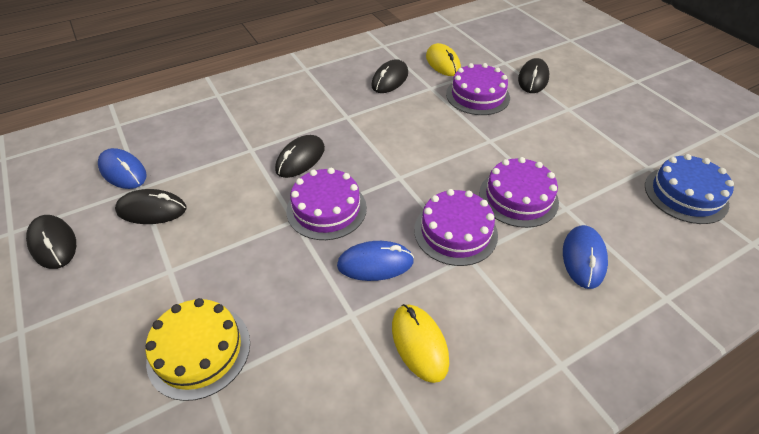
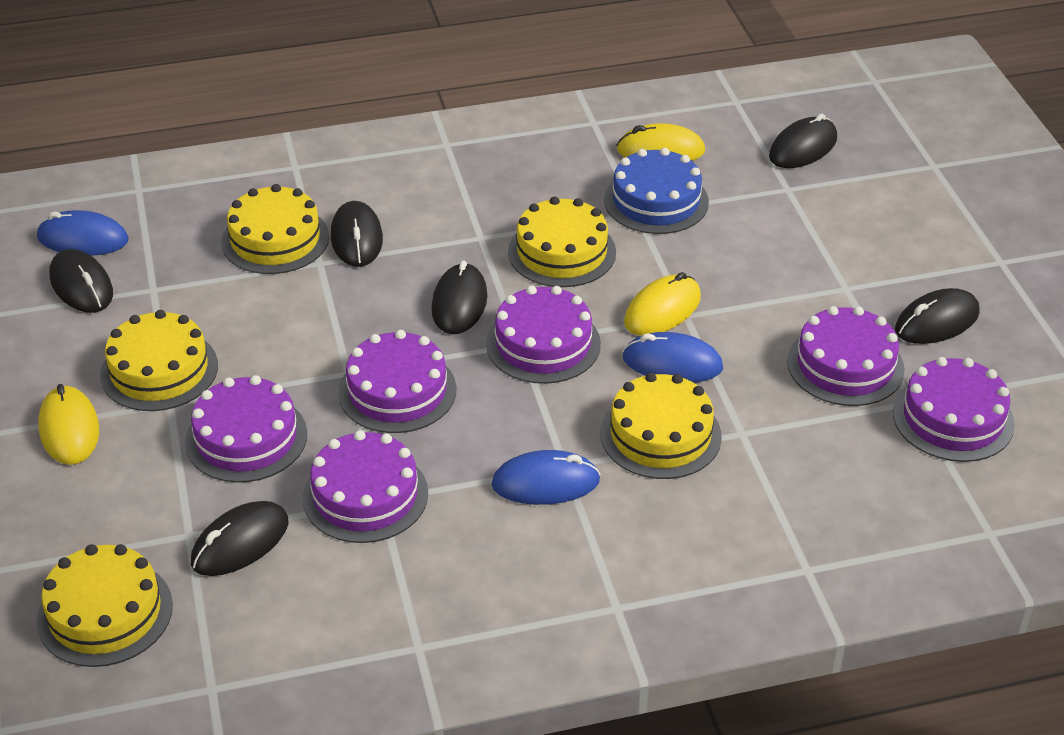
black mouse: [26,215,76,269] [115,189,187,224] [275,135,325,178] [371,59,408,93] [518,58,549,93] = 5 -> [50,249,113,313] [191,501,289,576] [331,201,383,267] [431,260,487,334] [769,114,837,168] [895,288,980,344] = 6
purple cake: [287,168,367,240] [414,189,498,266] [446,63,510,115] [479,157,559,228] = 4 -> [185,375,307,483] [303,430,428,543] [338,330,457,433] [486,286,601,384] [787,306,905,406] [893,357,1015,462] = 6
yellow cake: [145,298,250,401] = 1 -> [37,544,173,667] [100,310,218,411] [221,184,329,274] [508,196,616,287] [601,373,722,479] = 5
yellow mouse: [392,304,449,383] [426,43,461,76] = 2 -> [38,384,99,465] [617,123,705,161] [624,272,701,336] = 3

